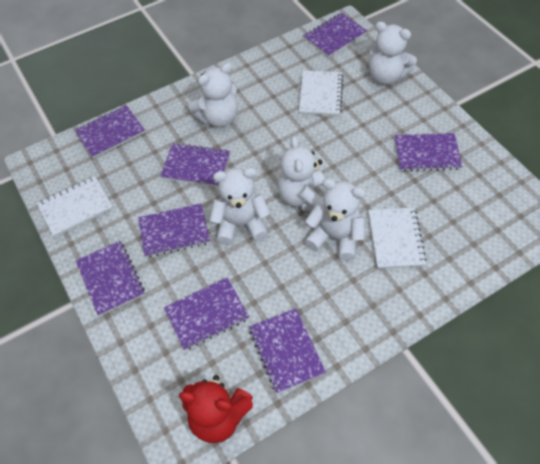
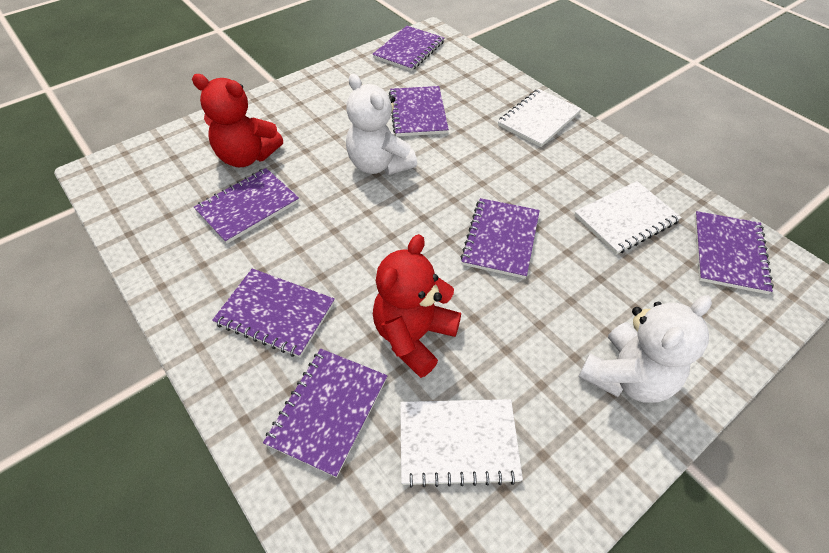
purple notebook: [75,105,145,158] [76,241,145,316] [138,203,210,258] [160,143,230,187] [164,277,249,350] [249,309,326,393] [304,13,367,57] [395,133,462,172] = 8 -> [194,168,299,244] [212,268,335,358] [263,349,387,478] [372,26,444,71] [389,86,449,137] [460,198,540,279] [695,211,774,294] = 7
red teddy bear: [179,375,253,443] = 1 -> [192,74,283,167] [373,234,461,378] = 2
white teddy bear: [189,63,238,127] [210,168,270,245] [278,136,324,212] [305,179,365,261] [368,21,417,85] = 5 -> [346,74,417,175] [578,295,712,403] = 2

